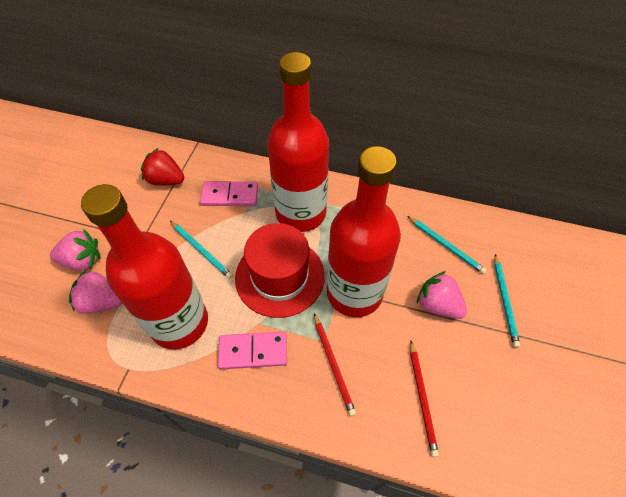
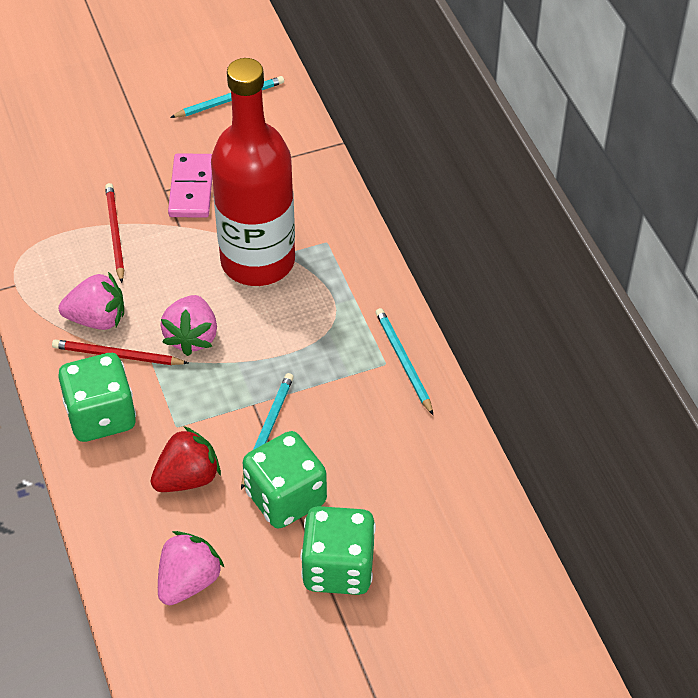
green dice: none = 0 -> [58,353,136,442] [243,431,327,528] [301,506,376,595] = 3
pink domino: [200,181,258,206] [218,332,287,369] = 2 -> [168,153,212,218] = 1
red bottle: [81,184,208,350] [267,52,329,232] [327,146,401,317] = 3 -> [211,58,295,286] = 1
red hat: [235,223,325,318] = 1 -> none = 0

